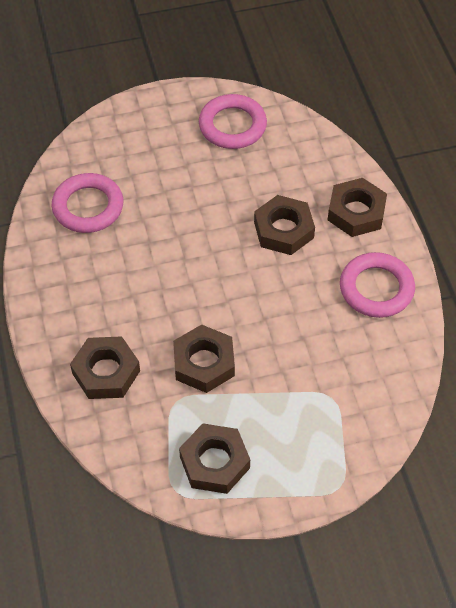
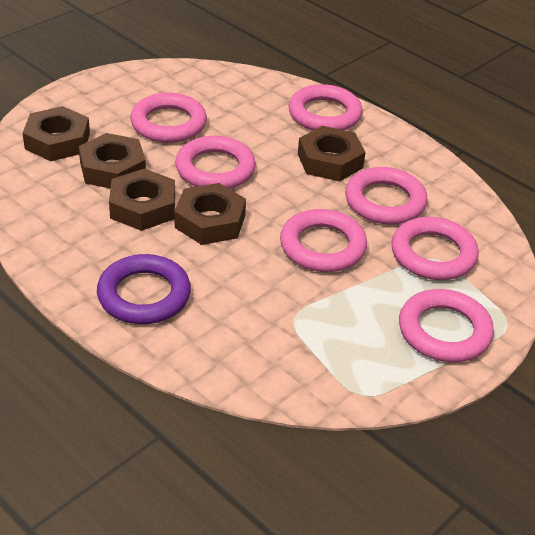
pink ring: [52,173,123,233] [199,94,267,149] [340,252,415,318] = 3 -> [130,93,207,143] [175,136,256,189] [280,209,367,272] [289,84,363,130] [345,167,427,225] [391,217,479,280] [399,289,494,362] = 7
purple ring: none = 0 -> [97,254,191,324] = 1

